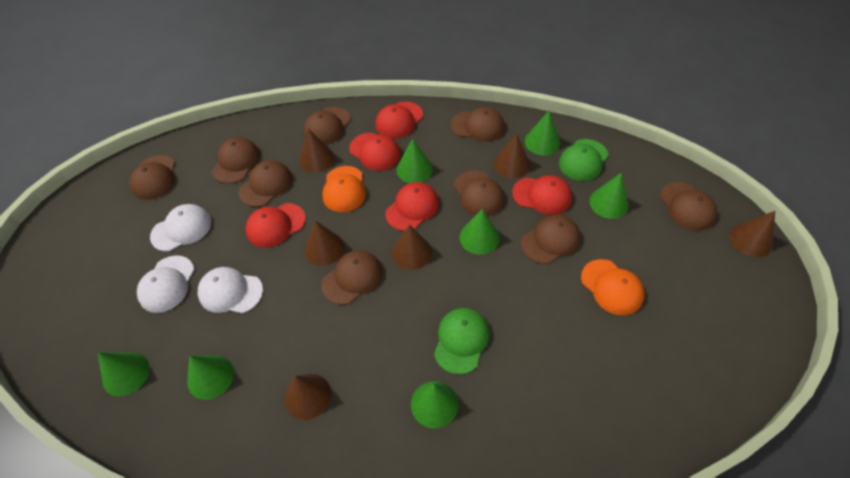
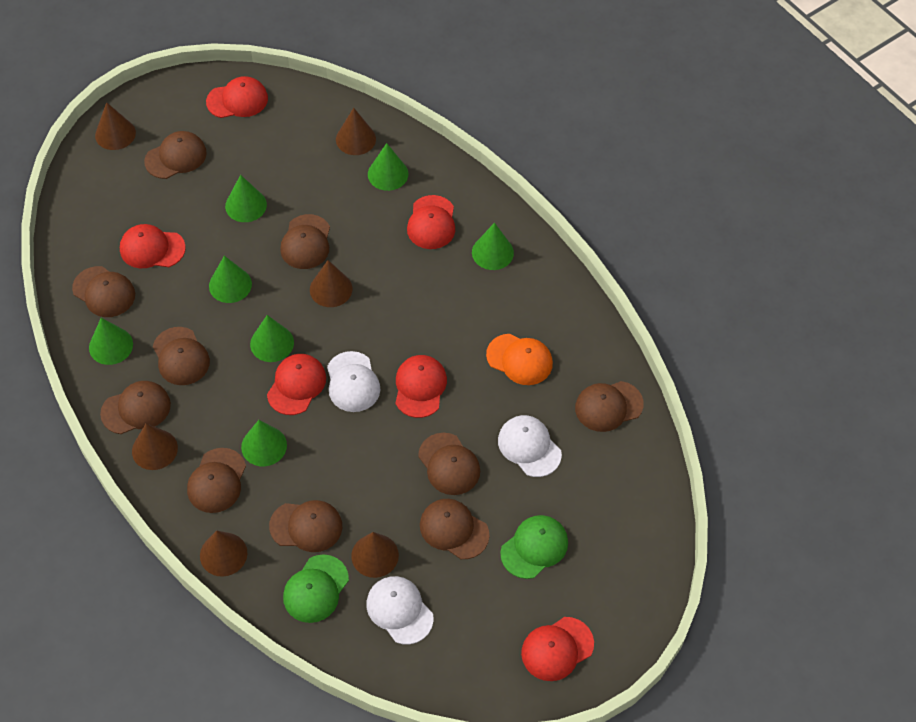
brown cap: [130,155,175,200] [212,137,260,184] [238,160,292,207] [303,107,351,145] [321,250,382,305] [451,107,505,142] [454,171,504,216] [521,214,581,264] [660,182,717,231] = 9 -> [72,266,135,317] [100,381,171,434] [144,131,207,179] [153,327,210,385] [187,448,246,513] [269,500,342,552] [280,214,330,269] [418,433,480,495] [420,499,489,559] [575,381,644,432] = 10
orange cap: [322,166,366,212] [581,259,645,315] = 2 -> [486,334,553,385] = 1
red cap: [246,203,306,248] [349,133,401,171] [375,102,423,139] [385,182,439,231] [512,175,572,215] = 5 -> [120,224,186,268] [206,76,268,118] [267,354,326,415] [395,355,447,418] [407,195,455,249] [521,617,594,681] = 6

